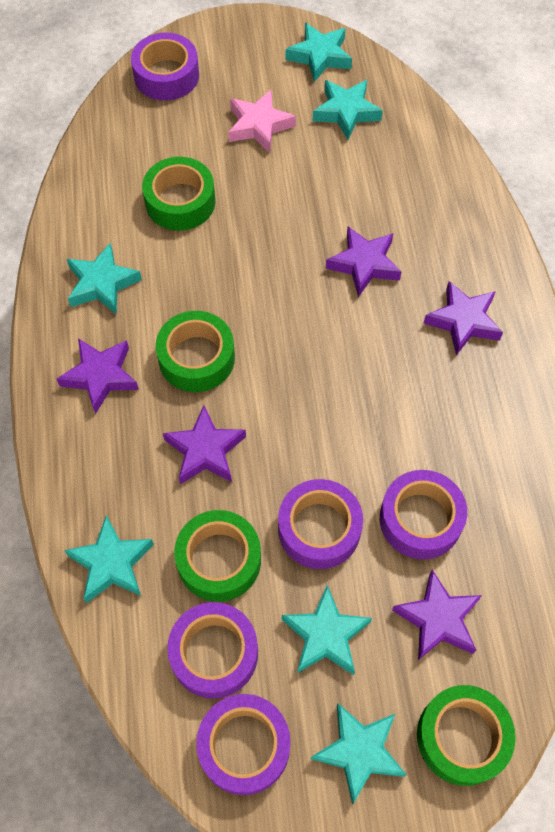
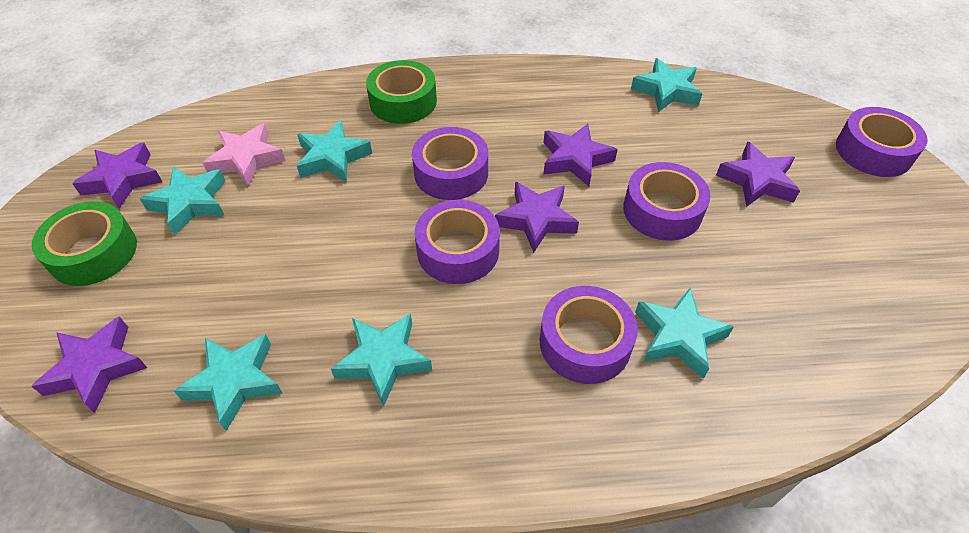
green tape: [142,157,215,231] [156,311,235,392] [174,510,261,602] [417,685,516,786] = 4 -> [32,201,137,286] [366,60,437,124] = 2

